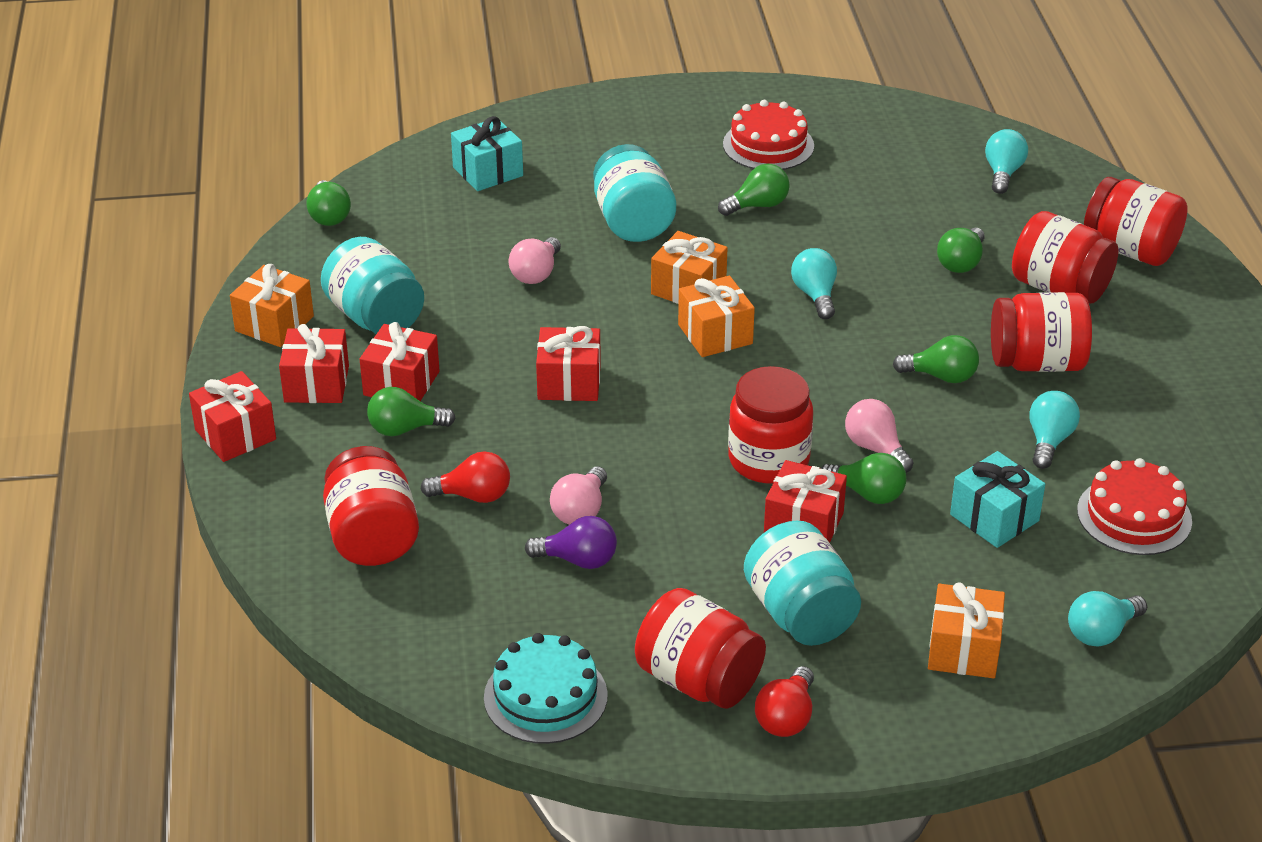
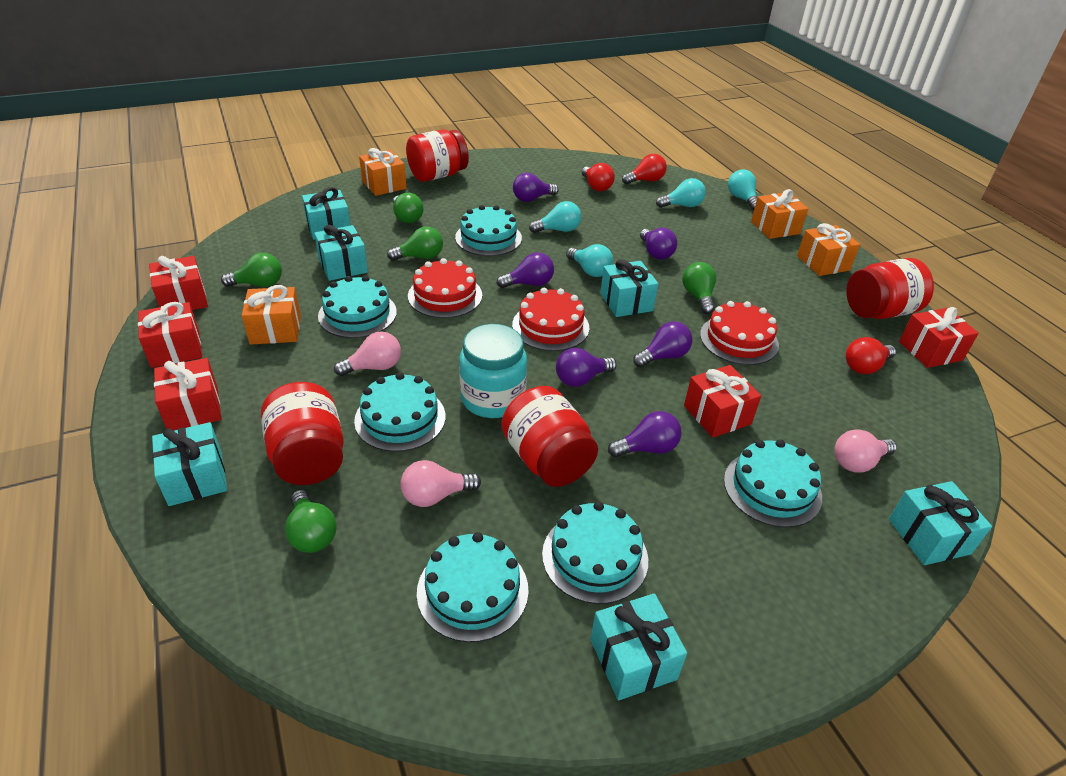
green light bulb: [306,180,351,226] [367,387,456,436] [718,164,790,216] [821,453,906,504] [893,335,979,383] [937,228,984,273] = 6 -> [221,253,282,287] [285,490,337,553] [387,227,443,261] [393,193,423,223] [682,262,716,314] = 5
purple light bulb: [525,516,617,569] = 1 -> [497,253,554,288] [513,173,559,202] [556,348,617,387] [608,411,681,457] [633,321,692,368] [640,228,678,259] = 6
red cake: [723,100,814,170] [1077,458,1192,555] = 2 -> [408,258,482,318] [512,288,589,351] [700,301,779,365] = 3
red jar: [323,446,419,566] [635,588,766,709] [728,366,813,484] [991,292,1092,372] [1012,211,1119,303] [1084,177,1188,266] = 6 -> [261,382,344,485] [406,129,469,182] [501,386,598,487] [846,258,934,319] = 4
red light bulb: [421,451,510,503] [755,666,814,737] = 2 -> [582,163,615,191] [622,154,667,184] [846,337,896,374] = 3
turquoise cake: [484,633,608,744] = 1 -> [318,276,397,338] [354,372,446,452] [417,532,529,642] [455,205,522,256] [542,501,648,604] [724,439,822,528] = 6
turquoise gift: [451,116,523,191] [950,451,1045,548] = 2 -> [152,422,227,506] [302,187,350,240] [314,225,368,281] [590,593,687,701] [600,259,658,317] [889,481,992,565] = 6
turquoise jar: [321,237,424,334] [593,144,676,242] [744,521,861,646] = 3 -> [459,324,527,418] = 1

